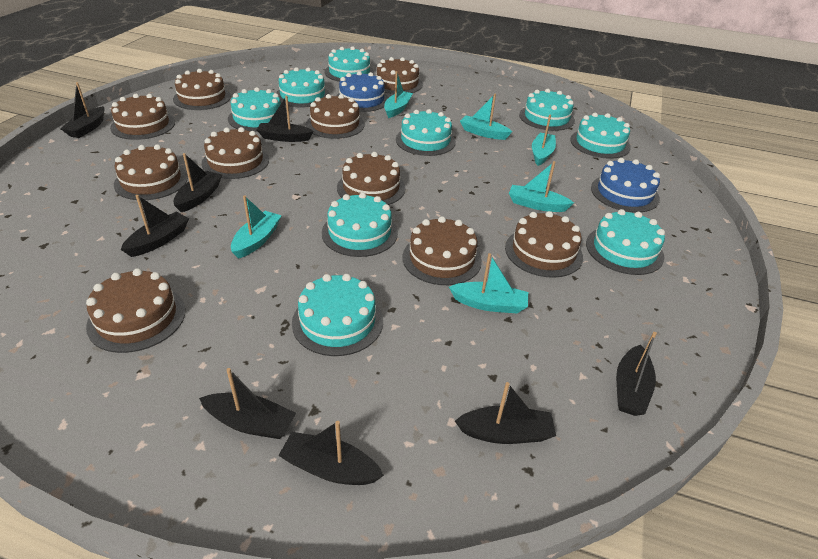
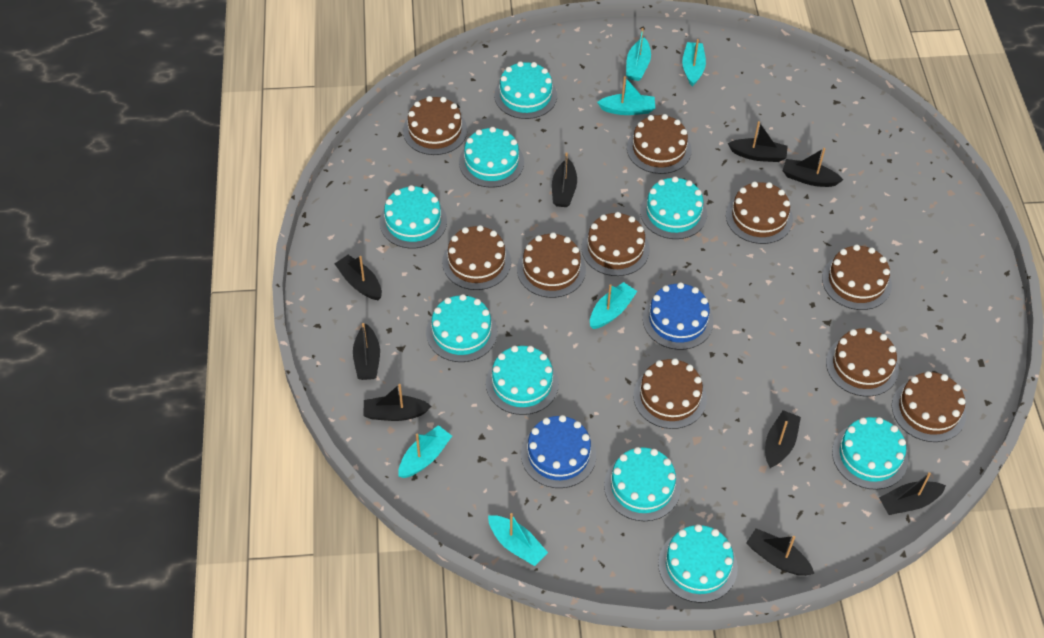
black boat: [60,82,104,138] [121,195,189,257] [173,153,222,212] [199,368,296,439] [257,96,314,142] [278,421,384,485] [455,382,556,444] [616,332,657,416] = 8 -> [335,255,382,300] [353,323,380,380] [363,384,431,421] [552,153,577,207] [728,121,788,162] [746,528,814,576] [765,410,801,468] [783,148,843,187] [879,472,946,515] = 9

